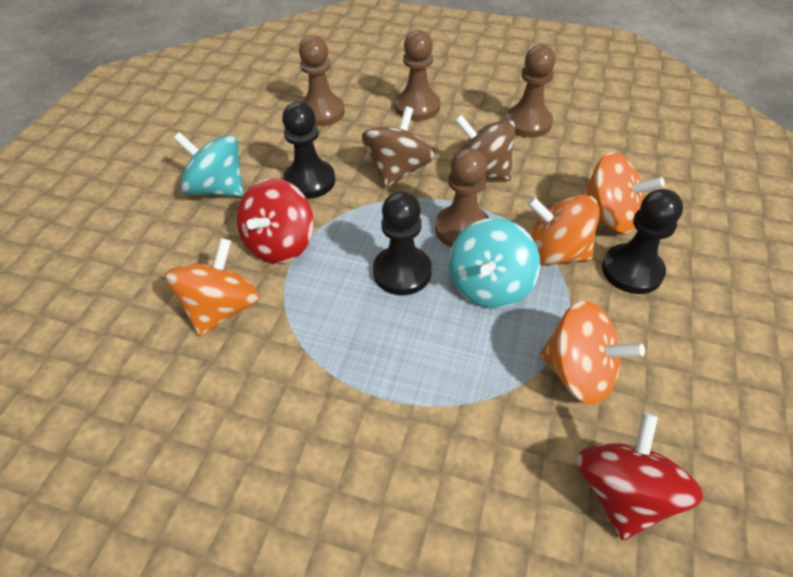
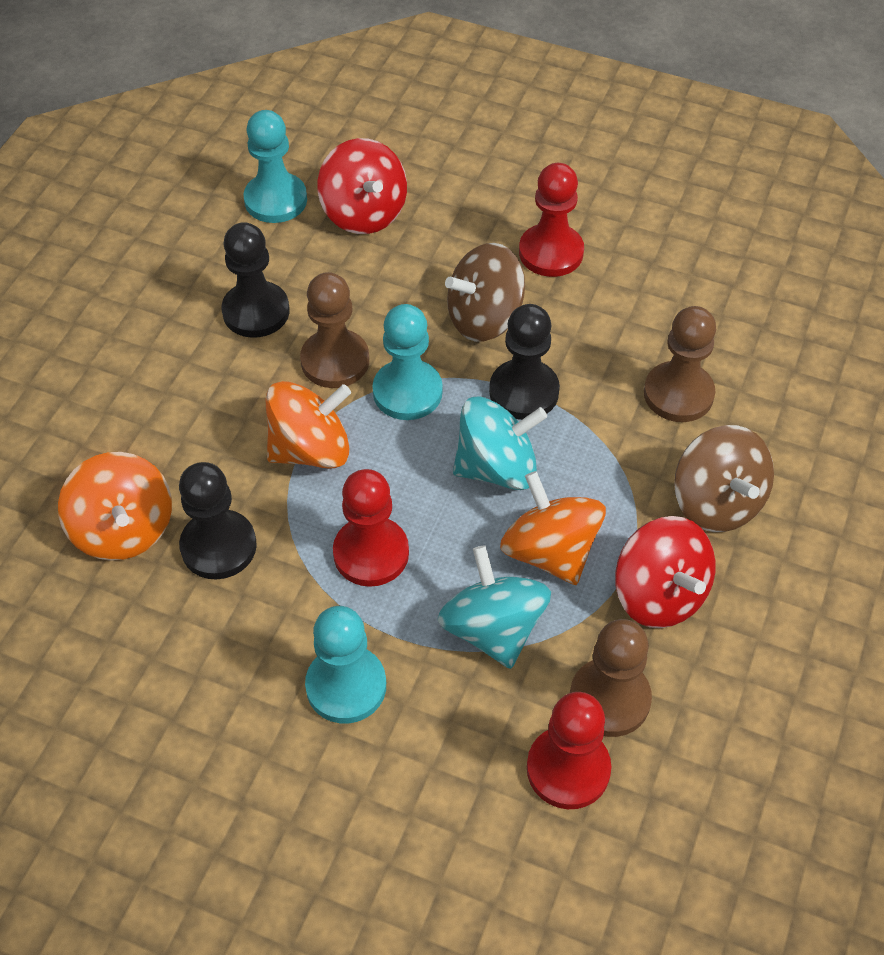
brown pawn: [299,35,345,126] [395,30,440,121] [435,148,489,248] [505,44,556,138] = 4 -> [300,272,369,388] [570,619,652,737] [644,306,716,422] = 3
orange spinning top: [165,238,260,336] [527,194,600,266] [540,301,645,405] [582,152,665,233] = 4 -> [58,452,172,561] [266,381,351,469] [500,471,606,585] = 3
red pawn: none = 0 -> [333,469,409,587] [519,163,584,277] [527,692,611,809] = 3
turquoise pawn: none = 0 -> [243,110,307,223] [305,606,386,723] [372,304,443,420] = 3

